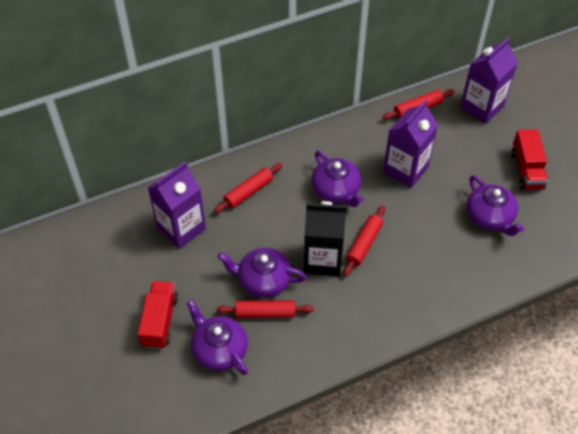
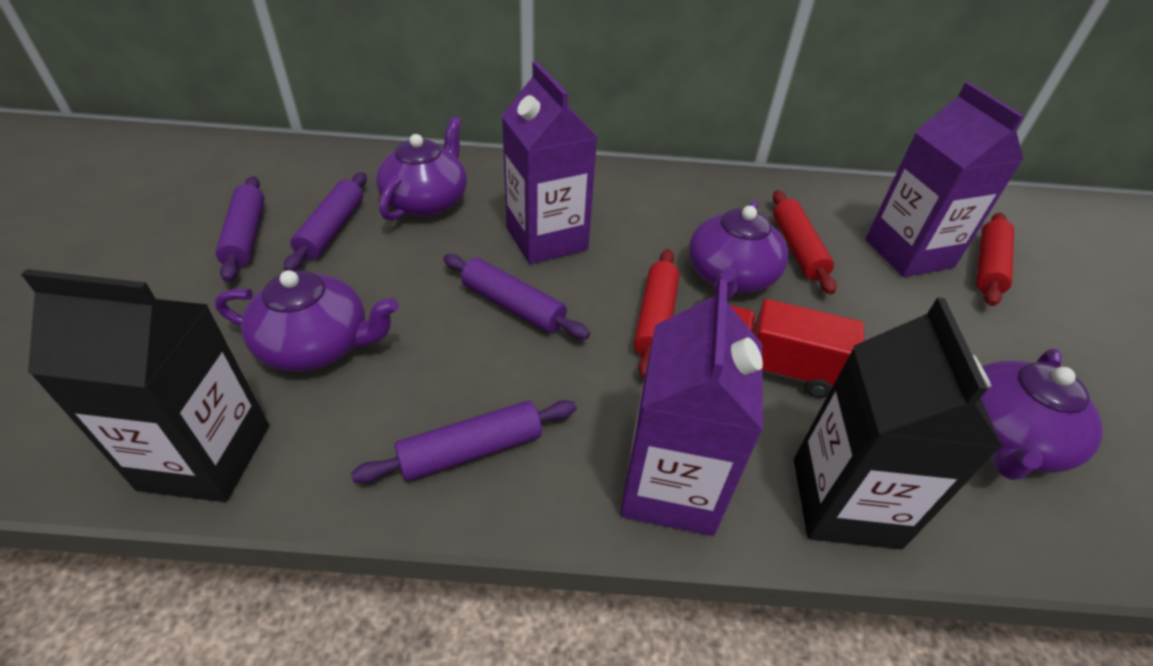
black carton: [304,201,346,276] = 1 -> [21,269,269,502] [794,297,1003,549] = 2
purple rolling pin: none = 0 -> [216,176,264,282] [284,172,367,271] [351,400,577,483] [443,254,590,339] = 4
red rolling pin: [214,163,282,214] [217,300,314,318] [343,206,385,276] [382,89,455,120] = 4 -> [634,249,679,379] [773,190,836,294] [976,213,1014,306] = 3
red truck: [138,281,178,349] [511,129,548,190] = 2 -> [730,299,864,398] = 1

